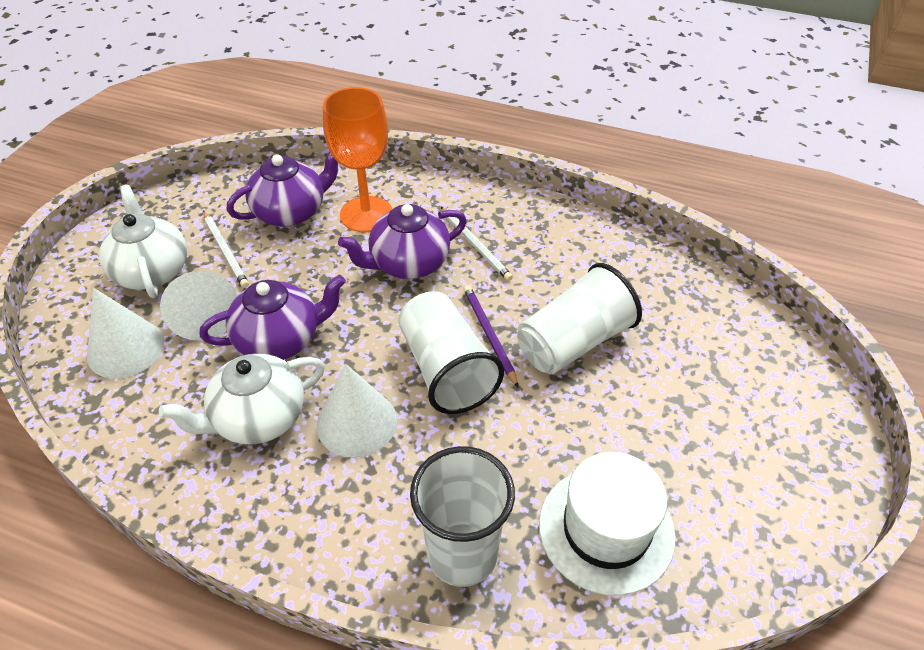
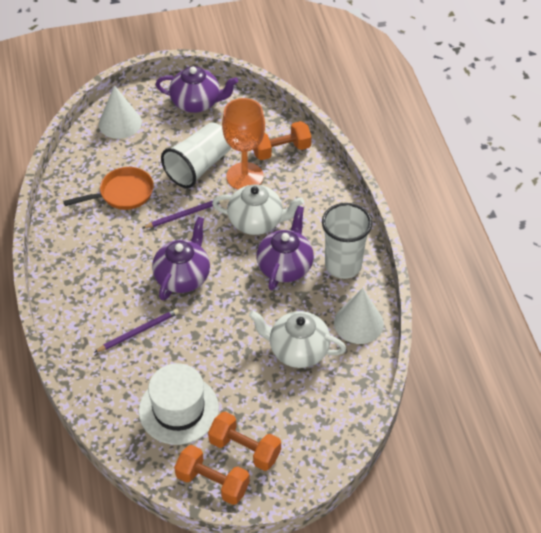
orange dumbbell: none = 0 -> [174,445,250,505] [208,411,281,471] [253,121,311,160] = 3
orange pan: none = 0 -> [63,167,154,210] = 1
purple pencil: [463,285,518,387] = 1 -> [94,309,179,353] [143,200,223,228] = 2
white cone: [87,288,164,379] [160,271,238,341] [317,364,397,458] = 3 -> [99,85,142,139] [334,288,384,344] = 2
white cup: [398,291,504,414] [410,446,515,587] [517,263,642,374] = 3 -> [161,122,231,188] [322,203,372,279] = 2
white pencil: [203,211,249,288] [441,207,513,281] = 2 -> none = 0

